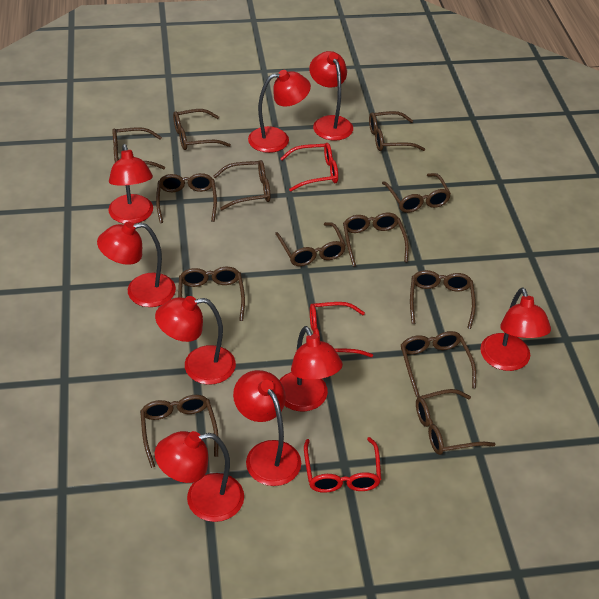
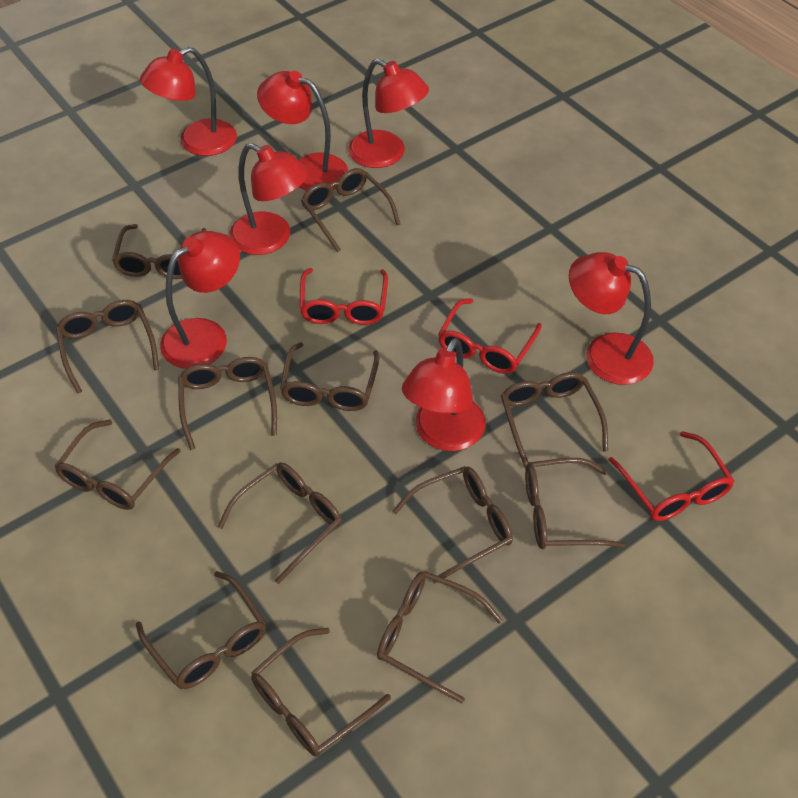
red lamp: [97,222,176,307] [109,144,153,224] [155,296,236,385] [155,431,244,522] [233,370,301,486] [248,70,311,153] [280,326,343,411] [309,51,353,141] [480,287,551,371] = 9 -> [140,47,237,156] [160,231,240,369] [230,143,309,255] [257,71,348,191] [348,59,429,168] [402,338,485,451] [569,252,654,385] = 7

